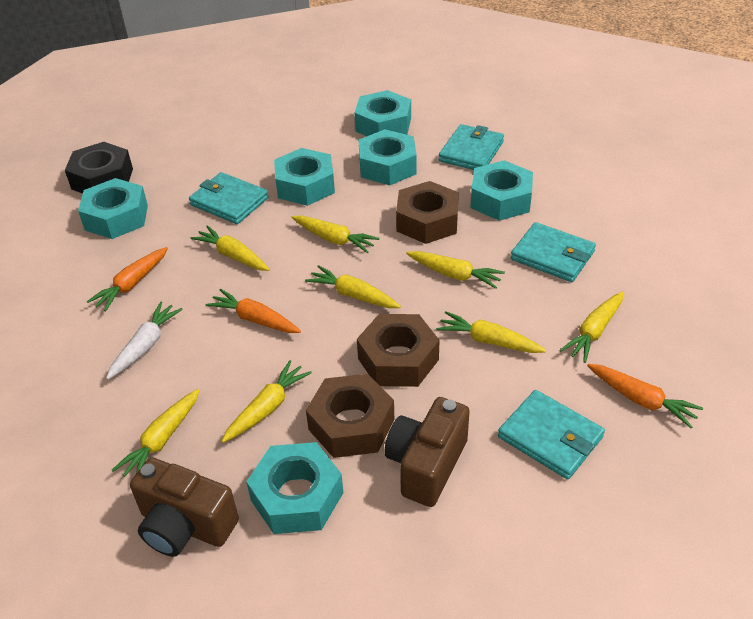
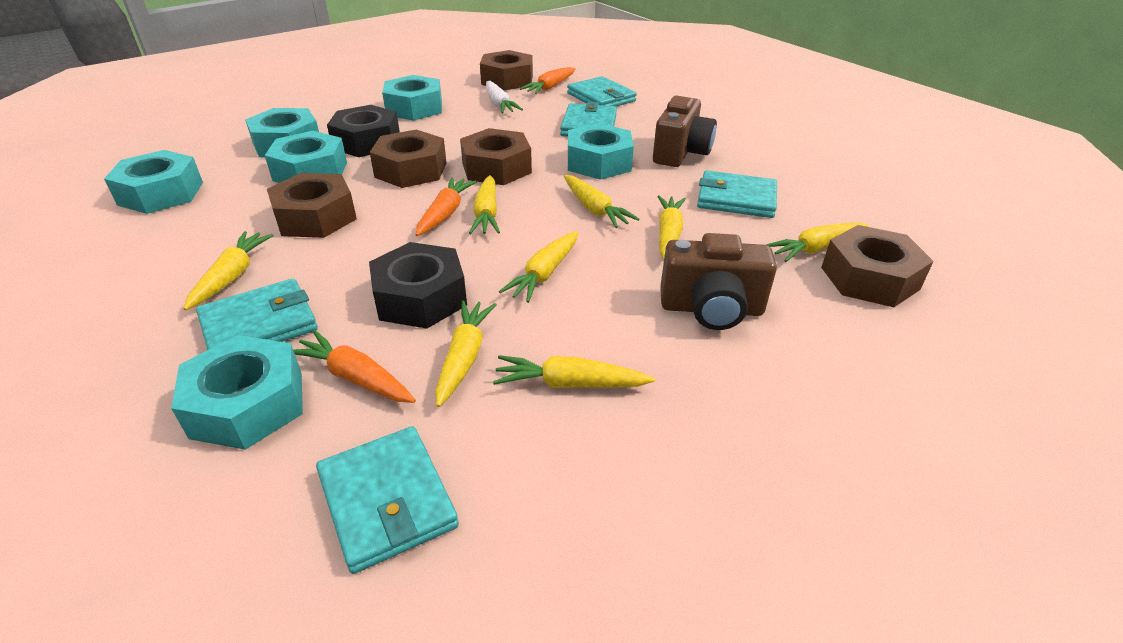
black nut: [65,142,133,194] = 1 -> [327,105,400,157] [369,242,467,329] = 2
brown nut: [306,374,394,458] [357,314,440,387] [396,181,459,244] = 3 -> [267,173,357,238] [370,130,447,188] [460,128,532,185] [480,50,533,91] [821,225,934,307] = 5
turquoise wallet: [189,172,269,224] [439,124,504,170] [498,390,605,479] [511,222,596,282] = 4 -> [196,278,318,350] [316,426,459,574] [560,102,617,137] [567,76,637,106] [697,170,777,218] = 5

